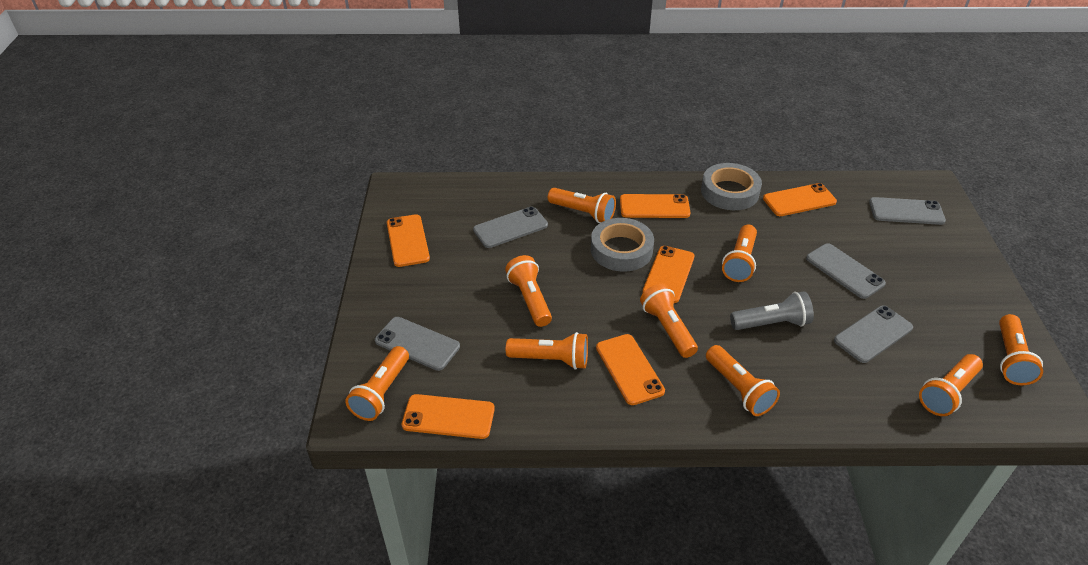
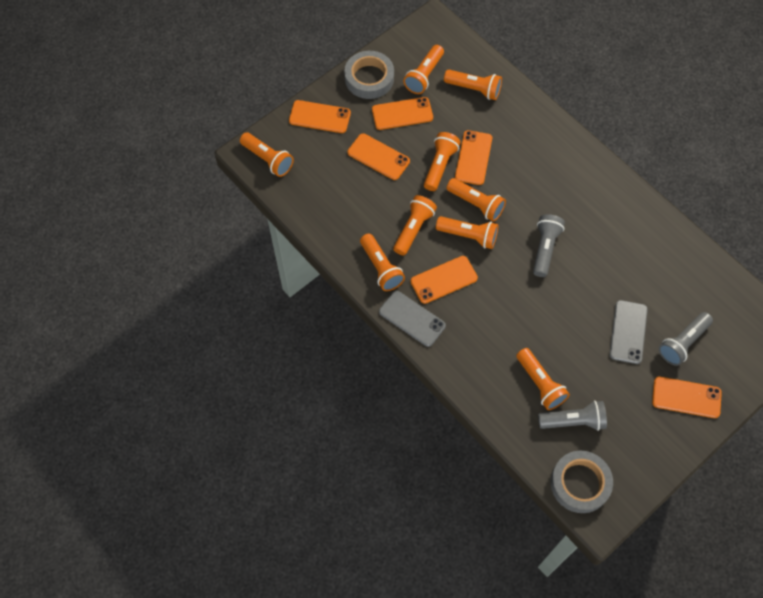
grey flashlight: [730,291,814,330] = 1 -> [533,214,565,277] [538,401,607,431] [659,312,713,366] = 3
grey phone: [375,317,460,371] [473,207,548,248] [806,243,886,299] [834,306,913,363] [869,197,946,225] = 5 -> [379,291,446,347] [609,300,648,364] = 2

